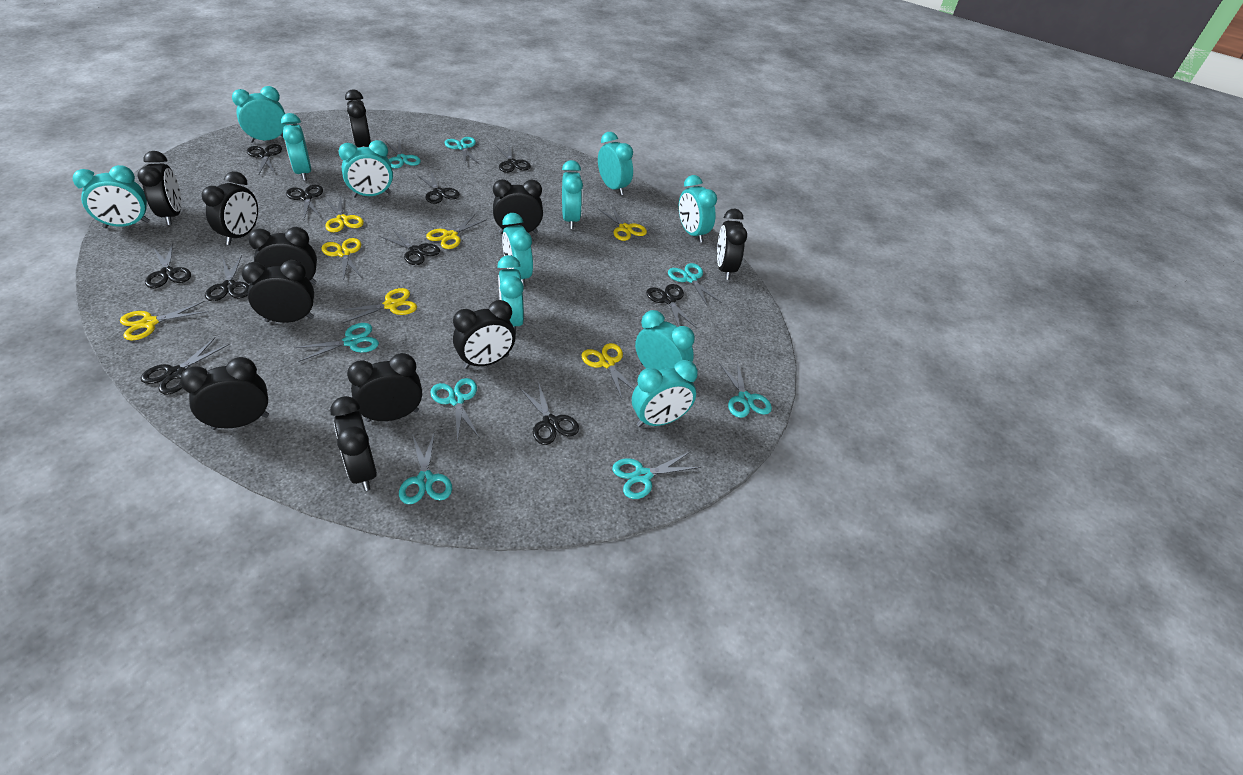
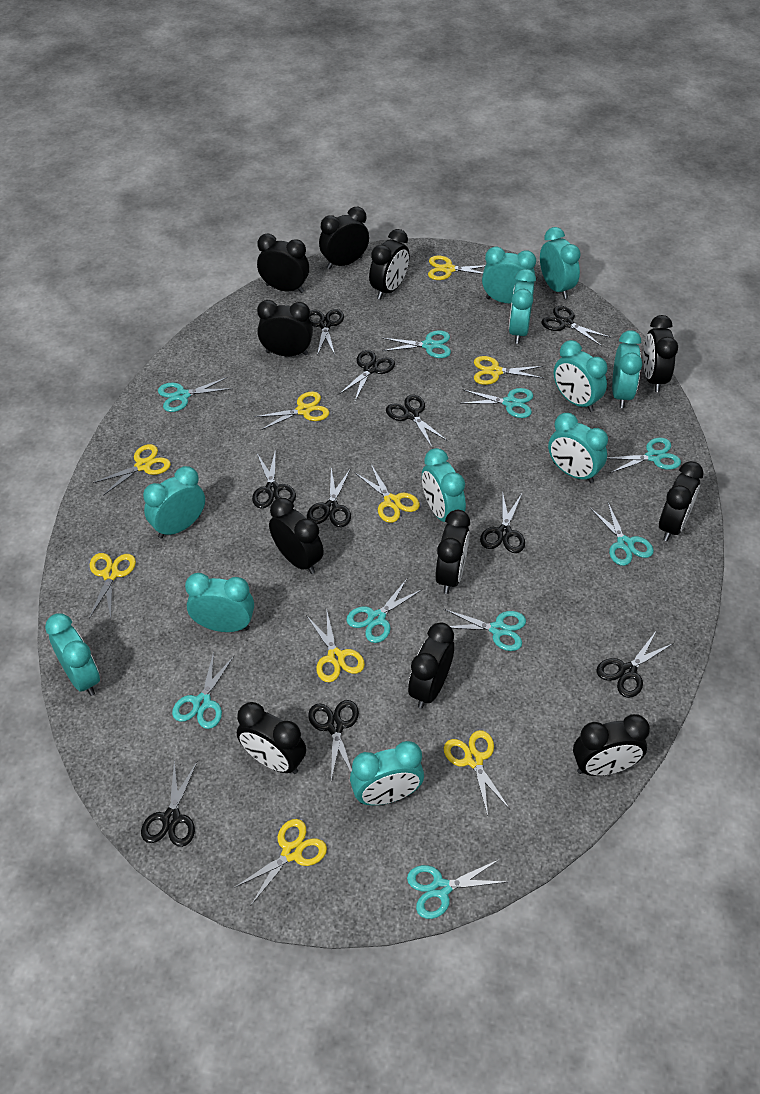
turquoise scissors: [294,323,379,362] [385,139,421,168] [399,431,452,504] [430,378,479,443] [445,137,480,165] [612,451,701,499] [668,263,722,307] [719,361,772,418] = 8 -> [158,377,232,412] [172,652,234,729] [346,579,423,643] [382,331,451,358] [407,859,507,919] [444,609,526,651] [460,388,533,418] [590,502,654,566] [607,438,681,473] = 9
yellow scissors: [120,301,208,340] [321,238,362,281] [325,195,364,232] [338,288,417,323] [426,214,487,249] [581,343,635,399] [598,205,647,241] = 7 -> [89,553,136,619] [93,444,171,496] [234,819,327,905] [254,391,329,430] [306,608,365,682] [354,465,420,523] [428,255,486,280] [444,730,510,816] [474,356,544,385] = 9

